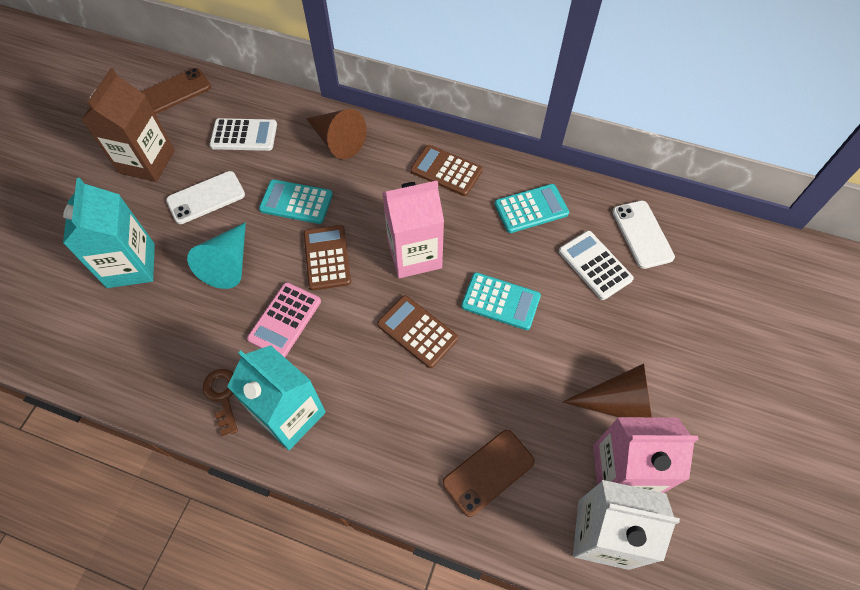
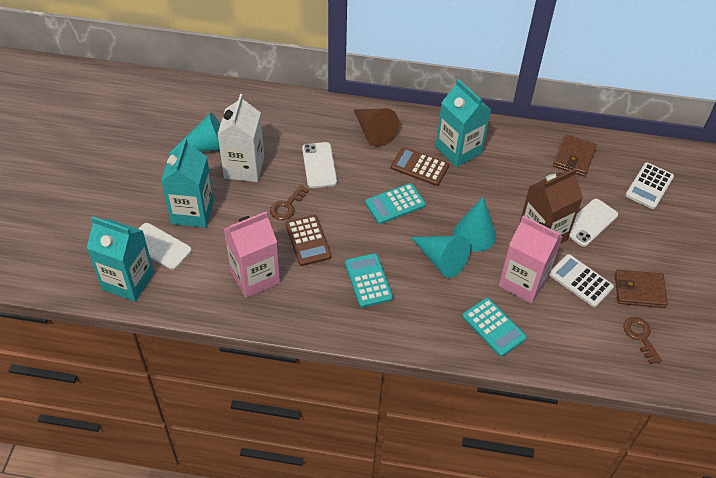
brown calculator: [304,225,351,291] [377,295,458,368] [410,145,482,196] = 3 -> [285,215,332,266] [391,147,449,186] = 2
brown cone: [306,109,367,159] [562,364,652,417] = 2 -> [354,108,399,146] = 1
brown key: [203,369,238,436] = 1 -> [270,185,309,220] [623,317,662,364] = 2
brown phone: [141,68,211,114] [442,430,535,517] = 2 -> none = 0
brown wallet: none = 0 -> [553,135,597,177] [615,270,668,308] = 2
pink calculator: [247,282,321,357] = 1 -> none = 0
turquoise carton: [63,178,155,288] [227,345,326,450] = 2 -> [87,216,154,302] [161,138,214,228] [436,79,491,167] = 3
turquoise cone: [187,222,246,289] = 1 -> [170,113,220,153] [411,236,470,278] [454,197,496,252] = 3
white phone: [166,171,245,224] [612,201,675,269] = 2 -> [138,223,192,270] [302,142,337,188] [569,199,618,247] = 3

